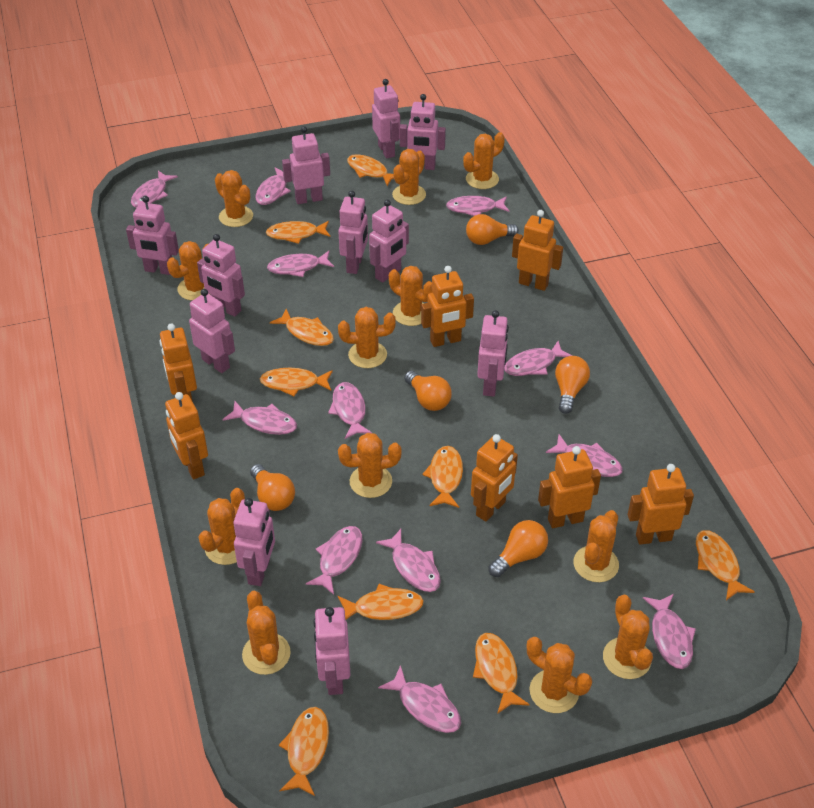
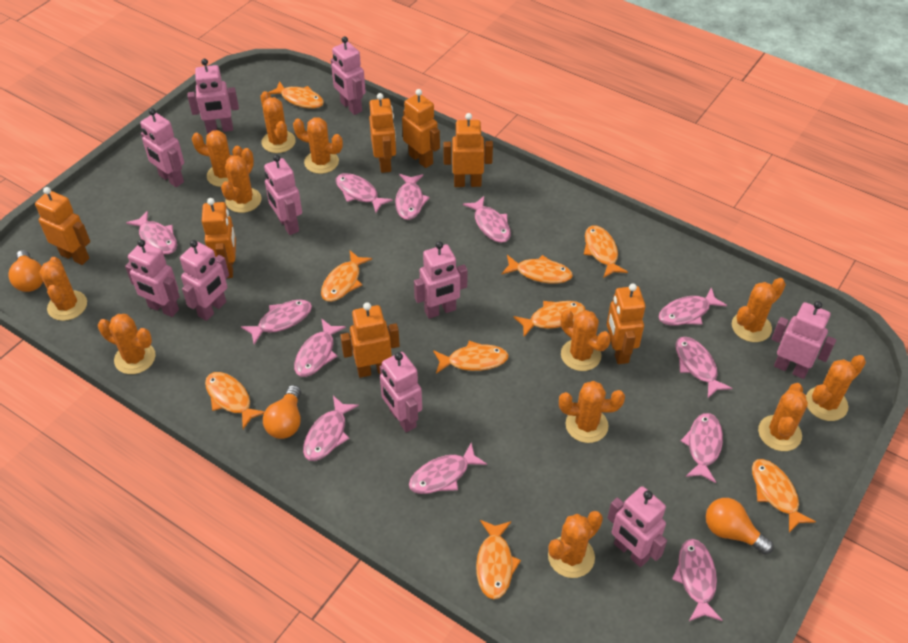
orange light bulb: [250,464,295,511] [404,371,452,411] [466,214,519,245] [488,520,548,577] [555,356,590,414] = 5 -> [8,250,43,292] [263,385,301,439] [706,498,774,554] = 3
pink robot: [126,196,179,275] [189,289,235,373] [197,234,245,317] [233,498,275,586] [282,126,330,204] [313,607,350,695] [338,191,368,274] [369,199,409,283] [372,79,400,159] [400,94,446,170] [477,310,509,397] = 11 -> [125,239,180,317] [140,108,184,187] [180,240,229,321] [188,59,239,134] [264,155,302,235] [331,37,366,115] [380,352,422,432] [414,241,468,319] [608,486,667,567] [772,301,836,379] = 10

